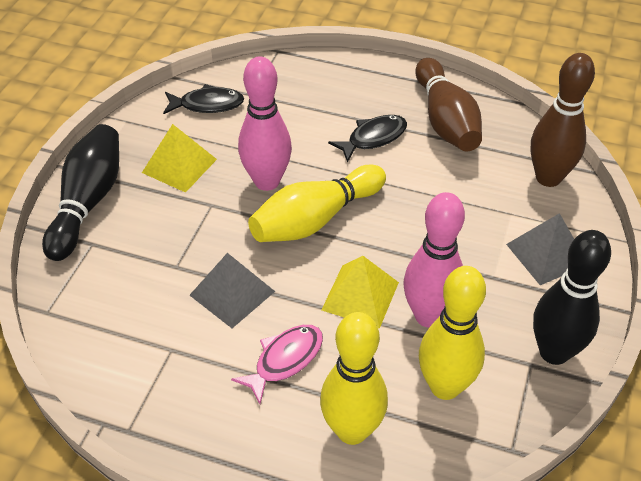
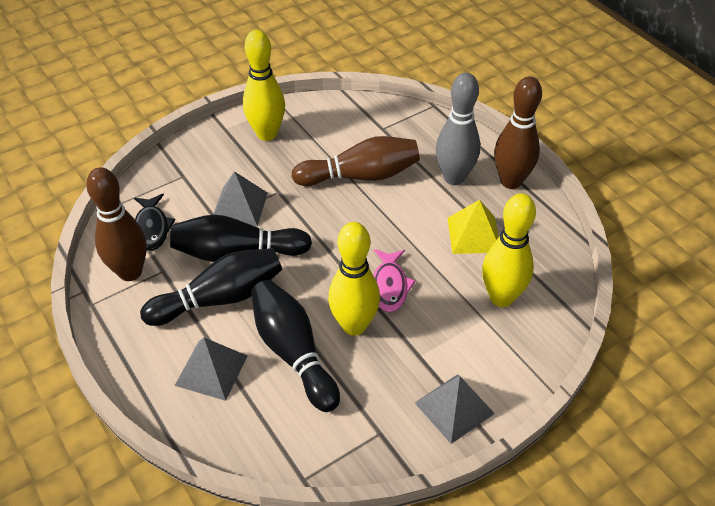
black bowling pin: [42,124,119,261] [533,230,611,365] = 2 -> [140,248,282,326] [170,215,312,262] [251,280,340,412] = 3
black fish: [163,84,244,114] [328,115,407,163] = 2 -> [134,194,176,251] = 1
brown bowling pin: [415,58,482,152] [530,53,595,187] = 2 -> [86,167,147,281] [291,136,420,186] [494,76,542,189] = 3
grey bowling pin: none = 0 -> [436,73,480,185] = 1
grey pyramid: [190,253,275,328] [506,213,574,285] = 2 -> [174,337,248,401] [213,171,268,226] [415,374,495,444] = 3
pink bowling pin: [238,56,292,191] [404,192,465,328] = 2 -> none = 0
yellow pyramid: [142,124,217,193] [322,256,399,329] = 2 -> [447,200,499,254] = 1

